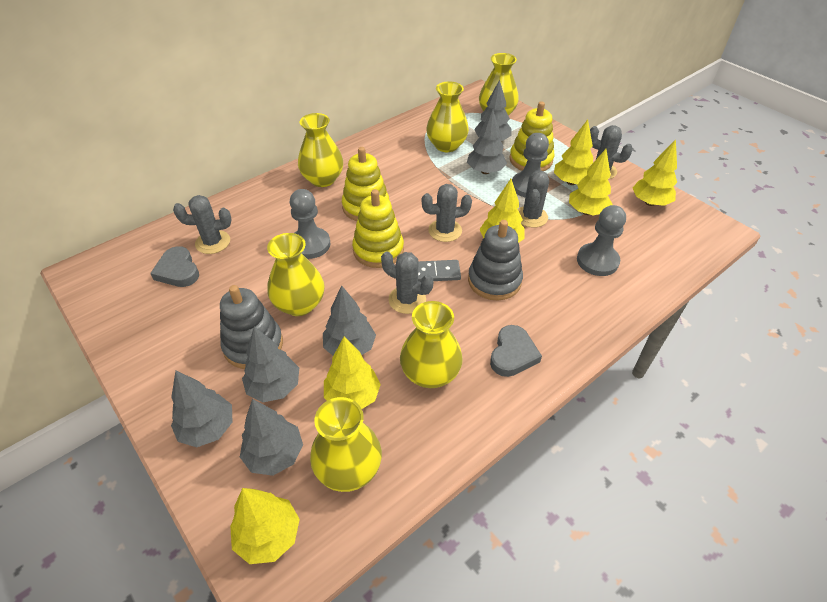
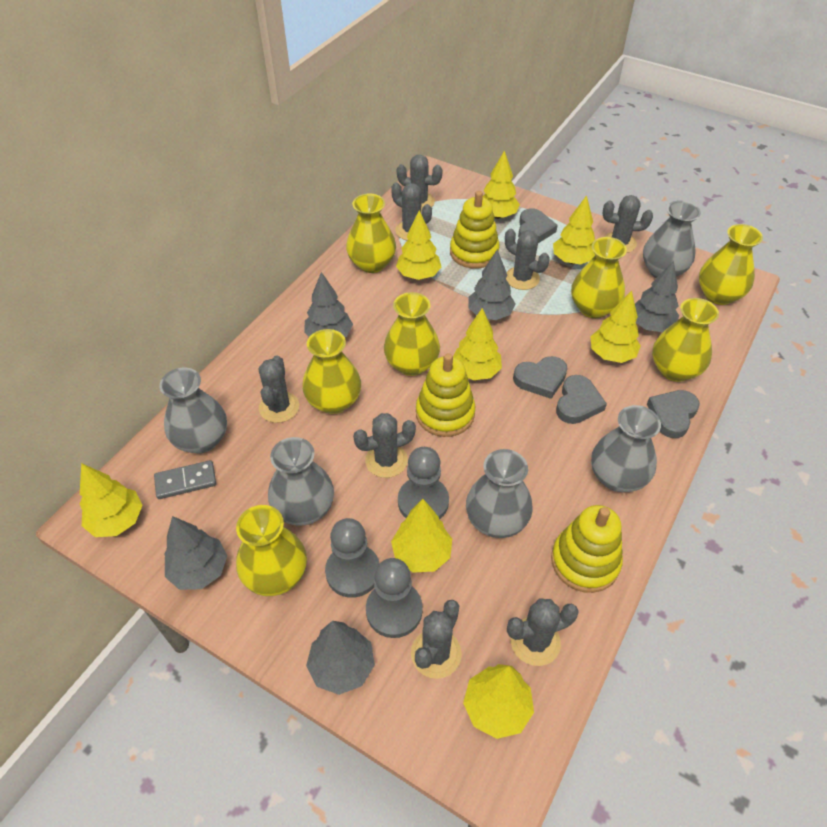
grey cactus: [173,195,232,254] [381,251,434,314] [422,184,472,242] [518,170,549,228] [590,125,633,179] = 5 -> [259,355,299,423] [353,413,416,478] [391,182,432,240] [397,155,443,211] [411,600,462,679] [505,229,550,290] [507,598,579,666] [603,195,653,253] = 8
grey heart: [150,246,199,287] [490,325,542,377] = 2 -> [513,356,568,399] [518,208,558,243] [556,375,607,424] [647,390,700,438] = 4
grey stacking toy: [220,285,283,369] [468,220,523,300] = 2 -> none = 0
grey tree: [171,371,233,447] [240,399,303,476] [242,327,299,402] [323,285,376,356] [467,109,507,174] [474,80,511,141] = 6 -> [164,516,227,590] [304,272,353,337] [306,621,375,695] [468,249,515,320] [635,261,679,332] = 5
grey vase: none = 0 -> [159,368,227,453] [268,437,334,526] [466,449,533,538] [591,405,661,492] [643,200,701,278] = 5
yellow tree: [230,488,300,564] [324,337,381,409] [480,179,525,243] [554,119,593,185] [569,149,613,215] [633,139,677,206] = 6 -> [80,463,142,537] [391,499,452,572] [396,210,441,280] [453,308,502,380] [463,664,534,739] [483,150,520,219] [553,195,595,265] [590,291,641,363] = 8
yellow vase: [267,233,325,316] [298,113,343,187] [310,397,382,492] [400,301,463,388] [426,81,469,152] [479,53,519,116] = 6 -> [236,505,307,596] [302,329,361,414] [346,193,396,273] [384,292,440,376] [571,237,627,318] [652,298,719,382] [699,224,763,305] = 7

